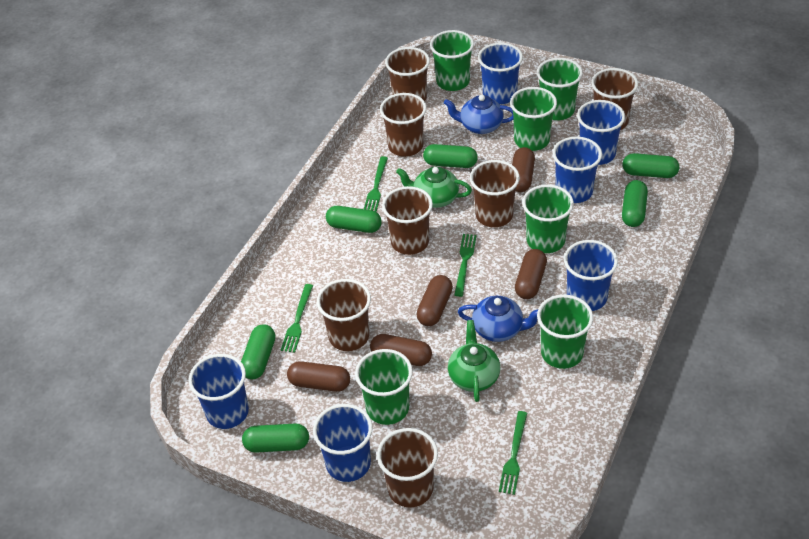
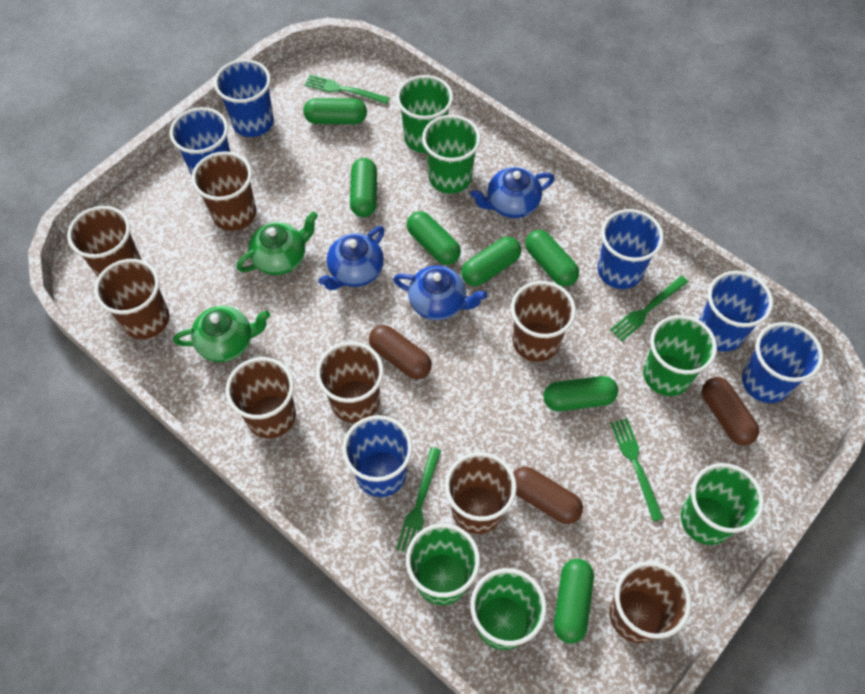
blue teapot: [444,95,514,134] [458,296,538,342] = 2 -> [318,226,385,290] [393,266,487,320] [470,167,555,218] = 3
brown capsule: [287,361,350,392] [370,334,432,366] [416,275,453,326] [512,147,535,192] [515,249,547,299] = 5 -> [369,325,432,379] [513,467,583,524] [702,377,759,445] = 3
brown cup: [317,279,371,351] [377,428,438,508] [380,93,426,157] [382,186,433,255] [385,47,430,101] [470,160,520,227] [591,68,638,130] = 7 -> [67,206,141,277] [94,259,170,339] [192,151,256,231] [226,357,296,438] [316,342,384,423] [445,452,517,534] [511,281,576,362] [610,561,691,643] = 8
green capsule: [241,324,275,379] [242,423,309,453] [326,206,382,233] [423,144,478,168] [622,153,679,178] [622,180,648,227] = 6 -> [303,98,367,124] [350,158,377,217] [407,211,461,265] [461,237,521,286] [525,230,579,286] [543,376,618,411] [554,559,594,644] = 7

